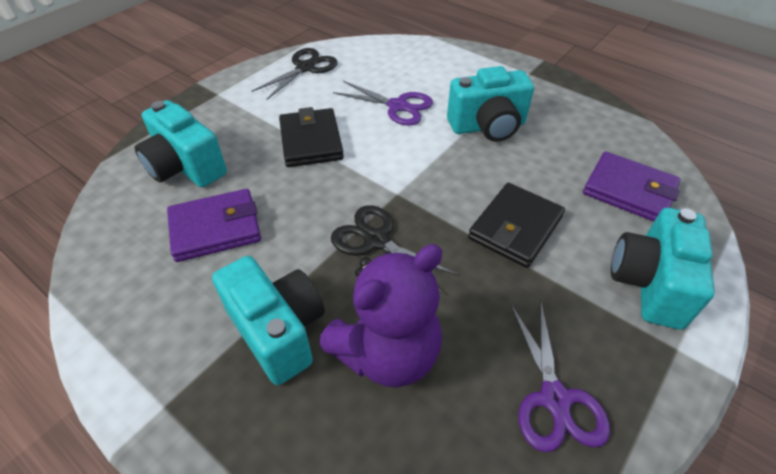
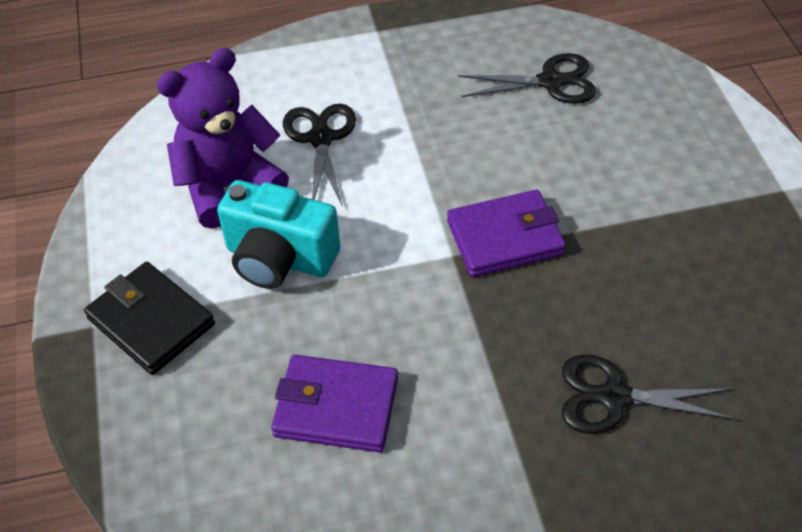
black scissors: [252,48,338,100] [331,205,459,294] = 2 -> [283,104,356,207] [458,53,596,104] [562,354,736,434] = 3
black wallet: [279,107,344,167] [468,183,565,268] = 2 -> [84,262,215,375] = 1
purple scissors: [333,81,433,126] [511,301,610,452] = 2 -> none = 0
turquoise camera: [135,100,227,187] [212,256,325,385] [447,66,534,142] [611,208,715,330] = 4 -> [217,180,340,289] = 1

